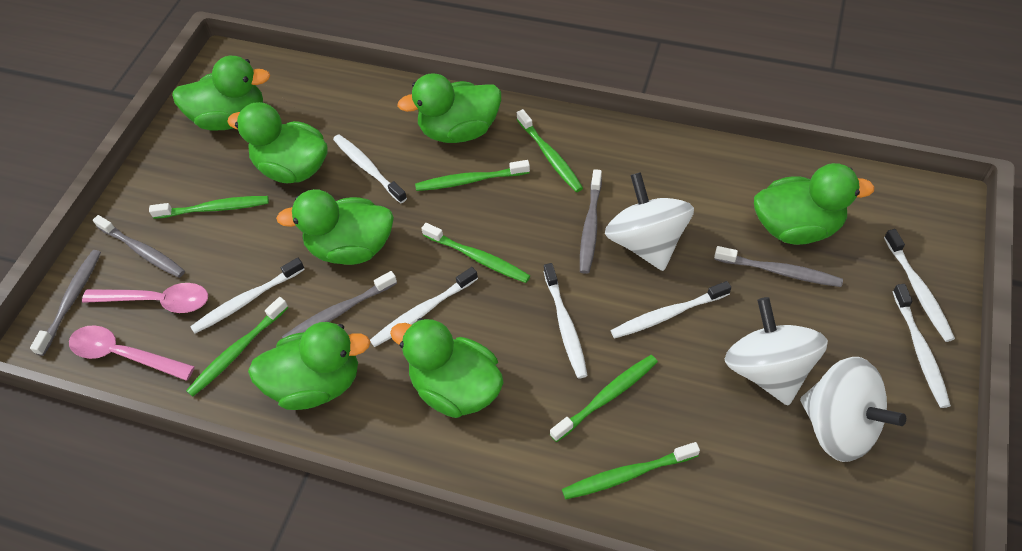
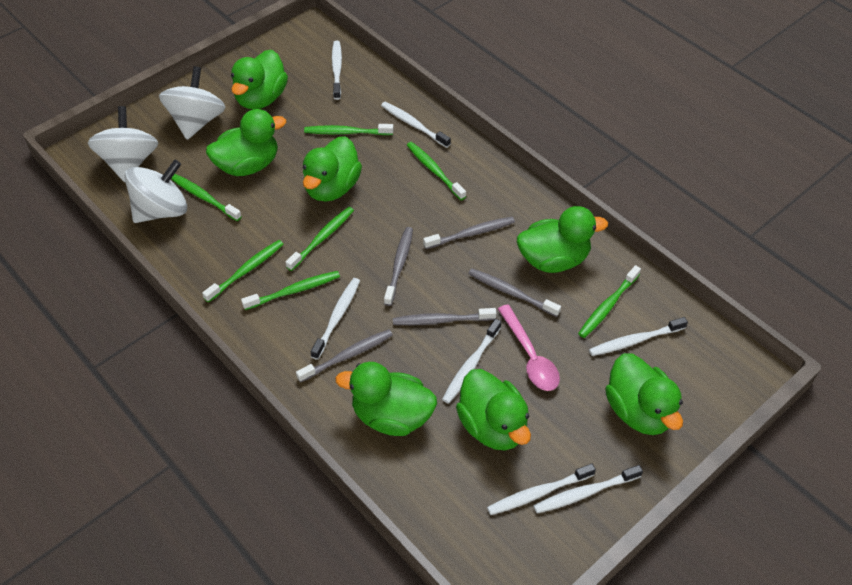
pink spoon: [69,325,195,381] [82,283,208,313] = 2 -> [498,304,560,391] = 1

